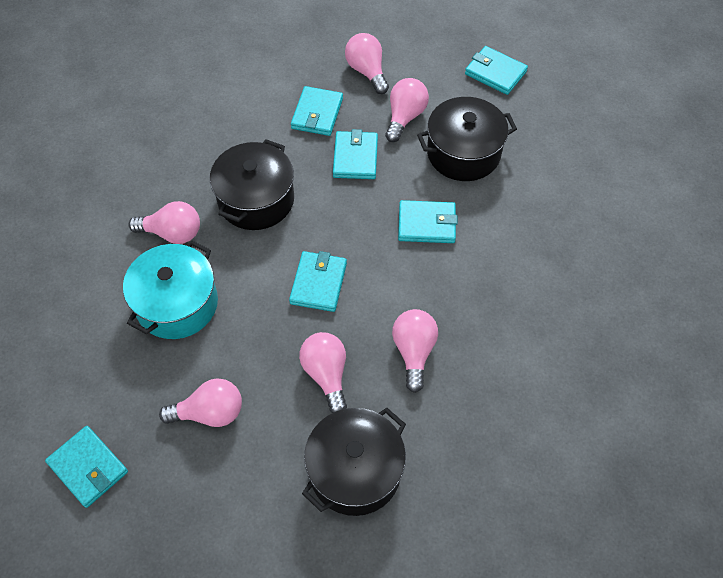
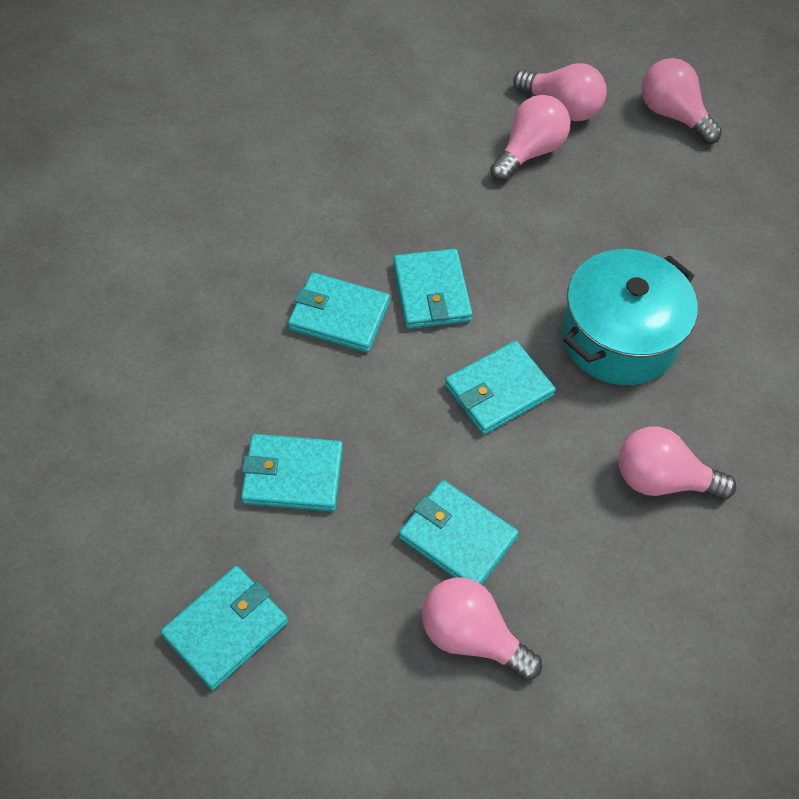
black pot: [210,139,294,230] [302,408,406,516] [417,97,517,181] = 3 -> none = 0
pink light bulb: [128,201,200,244] [159,378,242,427] [299,332,347,413] [345,33,389,94] [385,78,429,142] [392,309,438,393] = 6 -> [422,577,542,681] [490,95,570,181] [513,63,607,122] [618,426,737,500] [642,58,722,144] = 5

